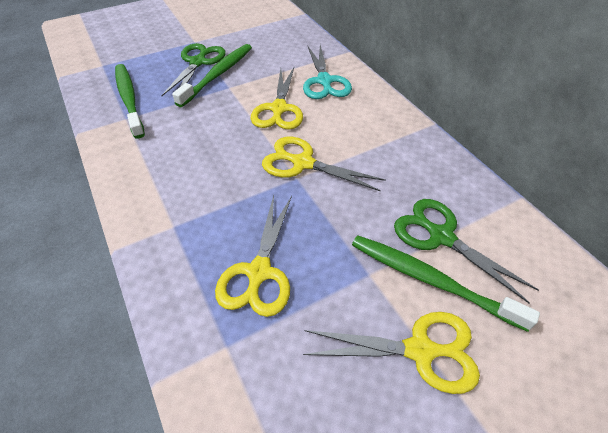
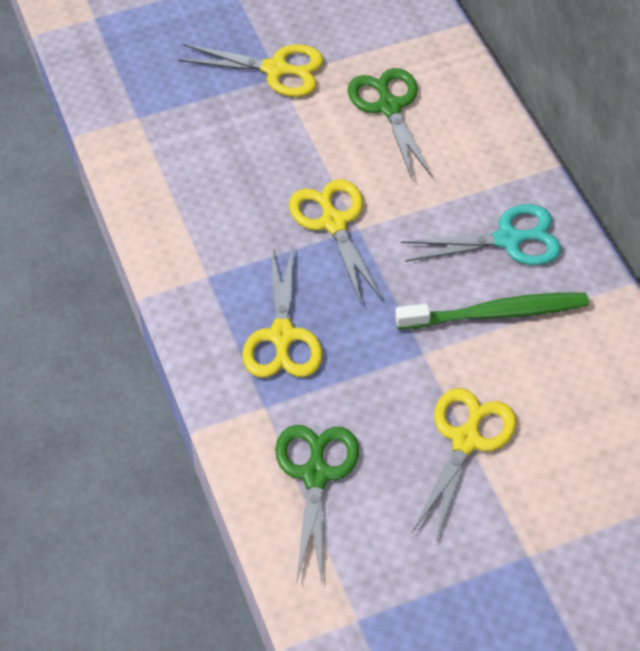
green toothbrush: [115,64,145,139] [172,44,252,107] [352,235,540,332] = 3 -> [395,293,589,329] = 1

